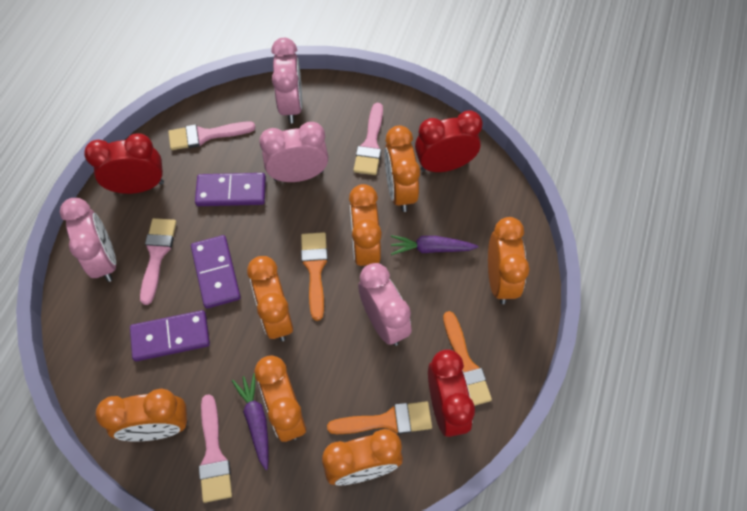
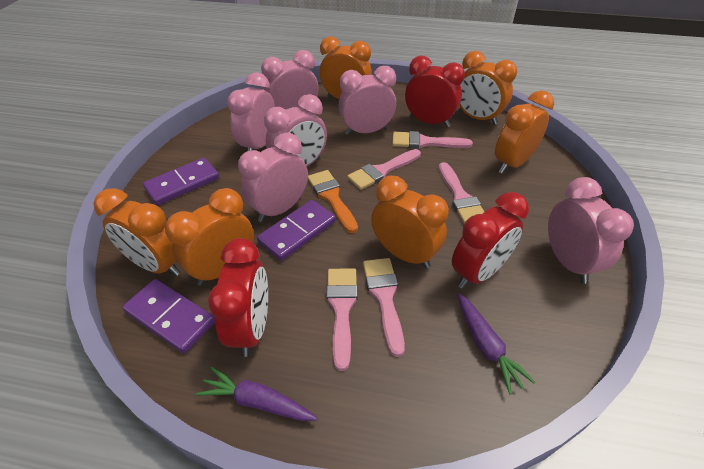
orange brush: [301,232,328,321] [327,401,432,434] [443,311,492,406] = 3 -> [308,170,358,233] = 1
orange clock: [95,388,188,441] [247,256,293,341] [255,356,306,442] [322,429,403,486] [349,184,382,267] [384,125,420,212] [488,217,530,304] = 7 -> [94,188,181,276] [165,188,254,286] [320,36,372,99] [371,176,449,268] [458,51,517,125] [495,90,554,174] = 6
pink brush: [140,218,177,305] [168,121,255,150] [199,394,232,503] [353,103,383,175] = 4 -> [326,268,358,371] [347,149,421,190] [363,258,405,357] [392,131,473,149] [439,162,484,224] = 5
pink clock: [60,198,116,282] [259,122,328,182] [271,38,302,124] [358,263,411,346] = 4 -> [227,73,275,151] [238,132,308,222] [261,50,319,110] [264,94,327,167] [339,66,396,135] [548,177,634,284] = 6

